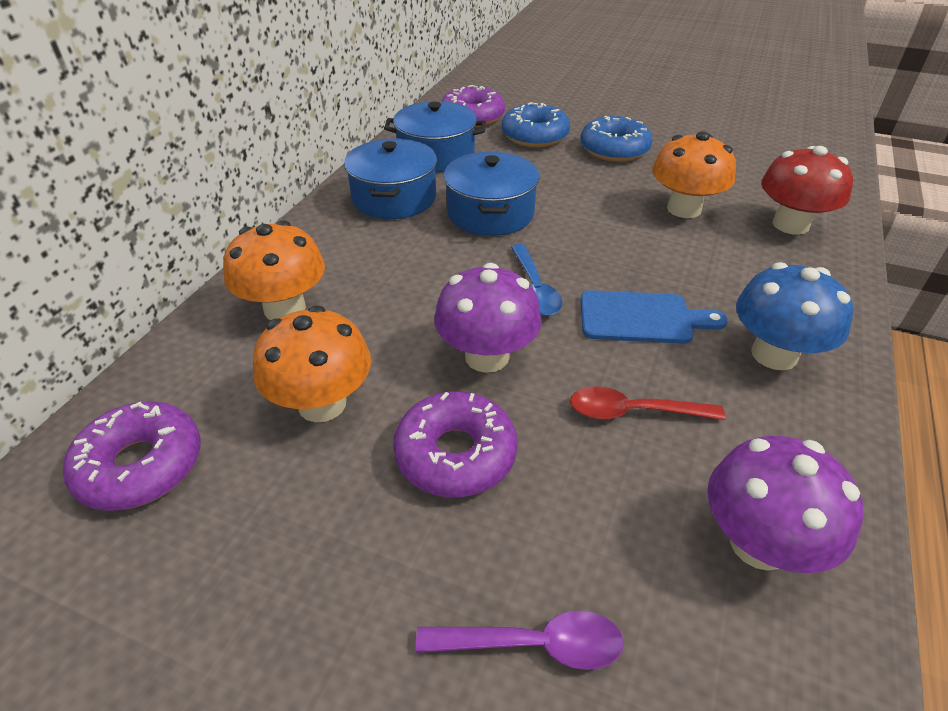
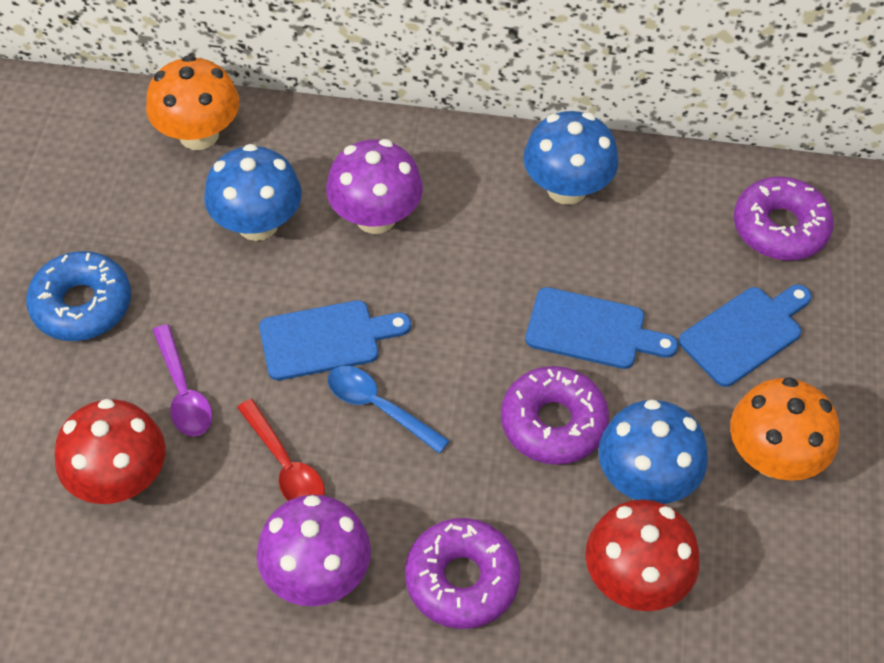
blue cutting board: [580,290,728,344] = 1 -> [259,300,411,380] [525,287,678,369] [679,285,812,387] = 3
blue donut: [502,102,570,147] [581,116,653,162] = 2 -> [26,251,131,341] = 1
blue mushroom: [736,262,853,370] = 1 -> [204,144,302,241] [523,111,619,205] [598,399,708,504] = 3
blue pot: [344,138,437,219] [384,101,486,172] [444,152,539,236] = 3 -> none = 0
orange mushroom: [223,220,325,320] [253,306,371,422] [652,131,736,218] = 3 -> [146,55,239,150] [730,377,840,481] = 2
red mushroom: [761,146,853,235] = 1 -> [55,399,166,504] [585,499,700,611] = 2

